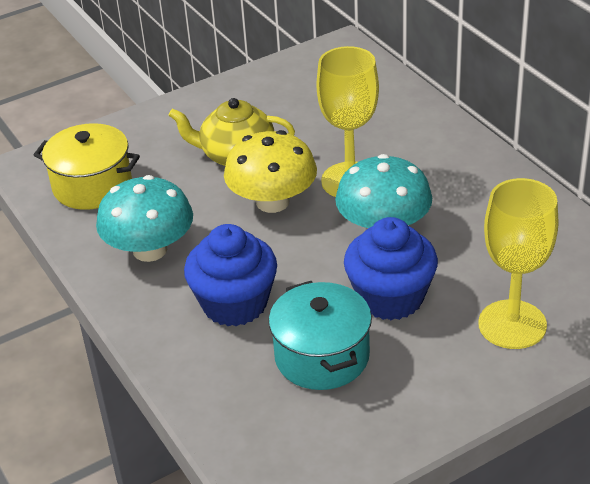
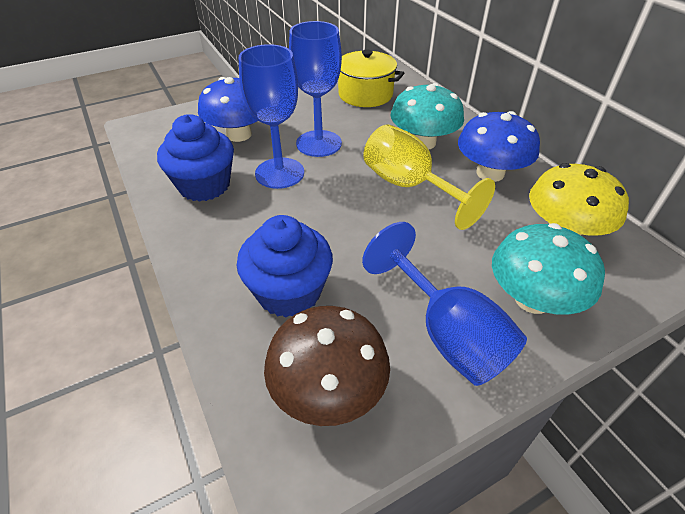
blue goblet: none = 0 -> [239,44,304,189] [289,21,342,157] [362,222,527,386] = 3
blue mushroom: none = 0 -> [198,77,258,142] [458,111,540,182] = 2
brown mushroom: none = 0 -> [264,306,390,426] = 1
turquoise pot: [269,281,372,390] = 1 -> none = 0
yellow goblet: [316,46,379,197] [478,178,559,349] = 2 -> [363,124,495,230] = 1
yellow teapot: [168,98,295,166] = 1 -> none = 0

